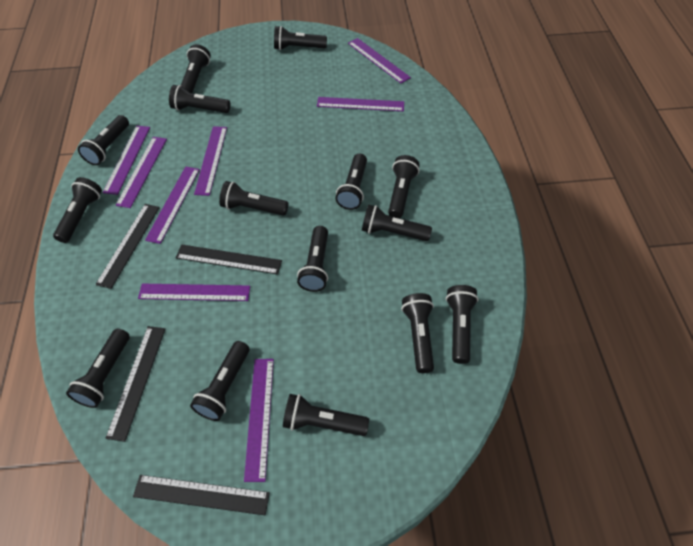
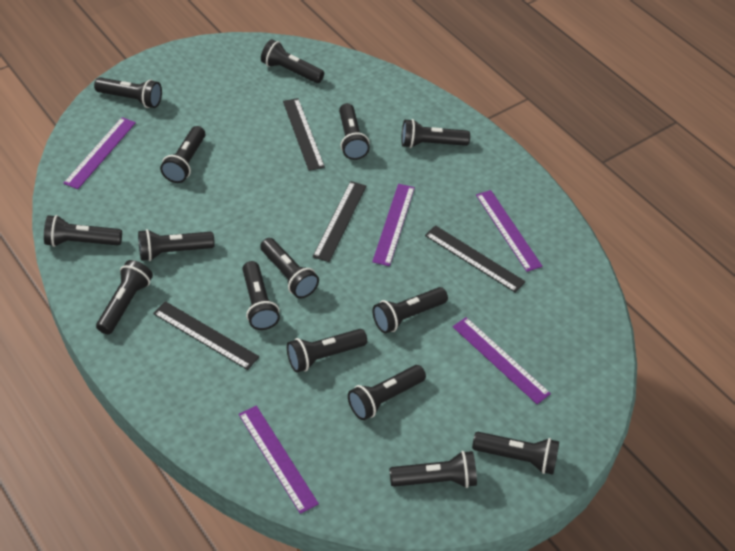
purple ruler: [103,126,150,195] [116,137,167,208] [138,284,250,301] [145,166,200,244] [194,126,227,196] [244,359,274,482] [317,97,404,111] [348,38,411,83] = 8 -> [63,117,136,189] [239,406,319,514] [372,184,415,266] [453,317,551,404] [476,190,542,272] = 5

